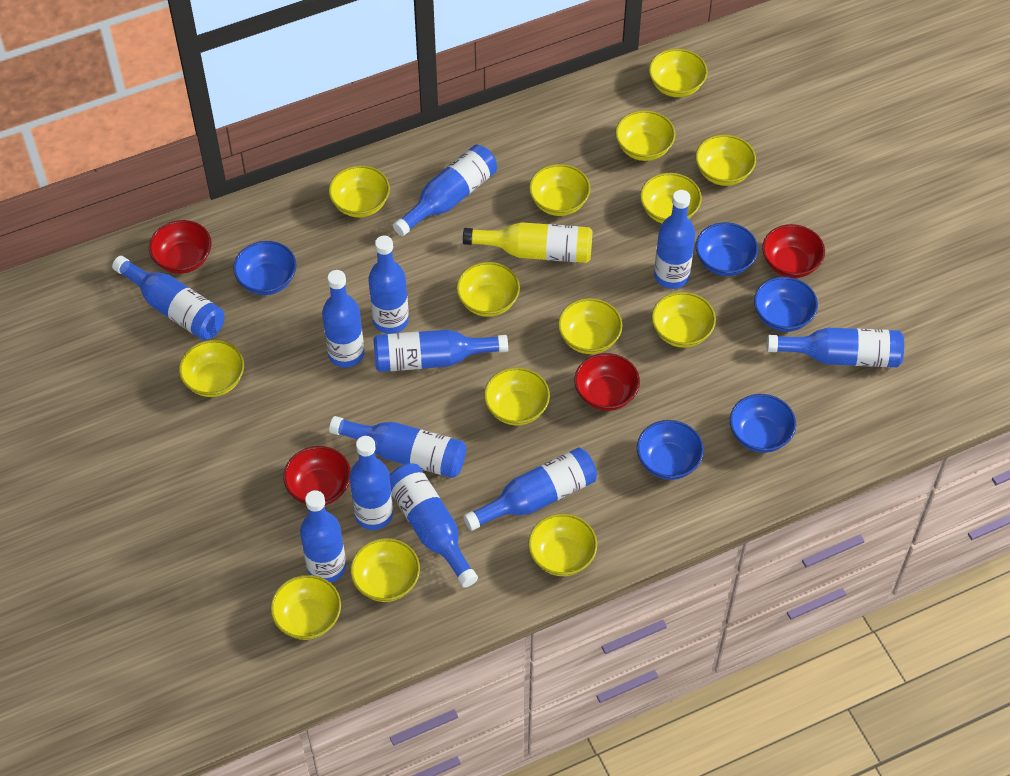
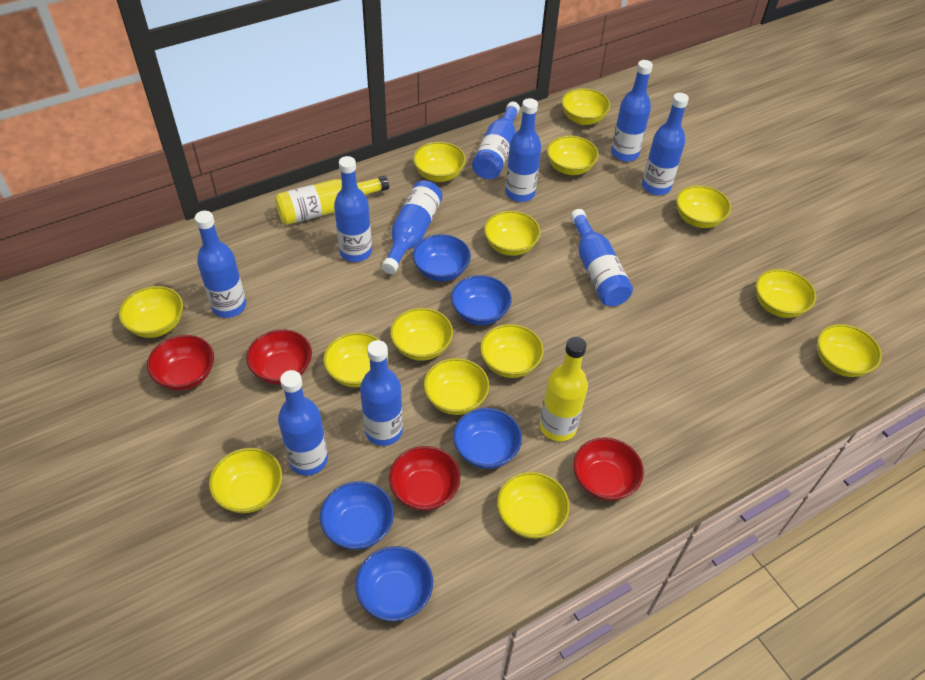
blue bottle: [112,256,225,340] [300,490,346,583] [322,270,364,368] [329,416,466,478] [350,436,393,530] [368,236,409,334] [373,330,508,372] [389,463,478,588] [393,145,497,236] [463,447,597,531] [654,190,695,289] [767,328,904,367] = 12 -> [195,211,246,318] [278,370,328,476] [334,156,372,262] [360,340,403,446] [382,180,443,274] [472,102,520,179] [505,98,541,202] [570,209,633,306] [611,60,653,162] [642,93,689,195] = 10
yellow bottle: [463,222,592,263] = 1 -> [275,175,389,225] [540,337,588,442] = 2

